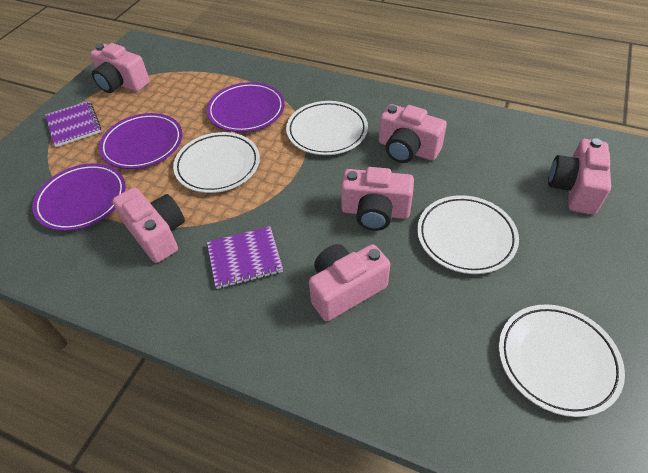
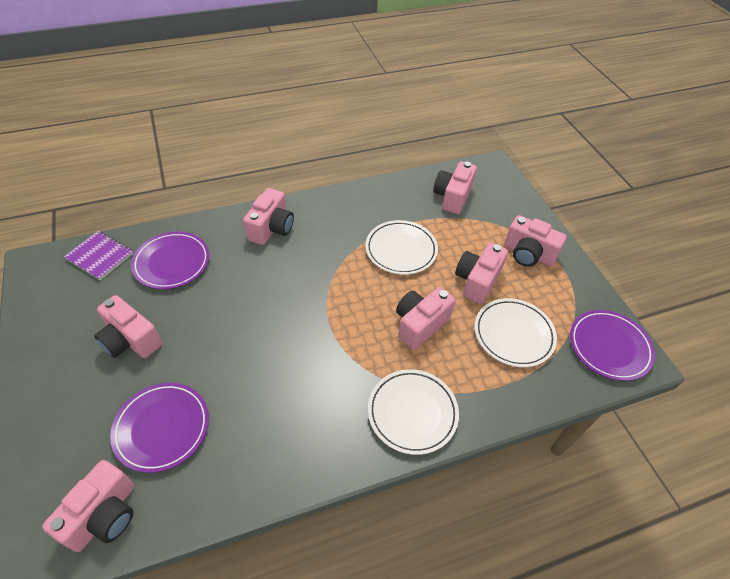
pink camera: [90,43,150,93] [112,187,185,263] [309,244,390,321] [341,167,414,231] [379,104,447,163] [548,138,611,215] = 6 -> [42,460,134,552] [94,295,162,358] [243,188,294,245] [396,287,456,350] [433,161,477,214] [455,243,508,304] [504,215,567,267] = 7
purple notebook: [45,101,101,147] [207,226,283,289] = 2 -> [64,231,133,280] = 1
white plate: [173,132,260,193] [286,101,368,155] [417,195,519,274] [499,304,625,417] = 4 -> [365,220,438,275] [368,369,459,455] [475,298,557,367] = 3

